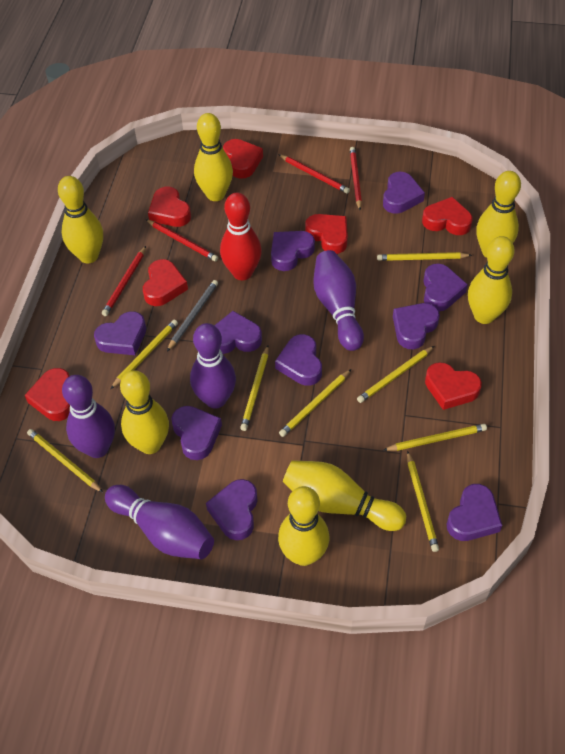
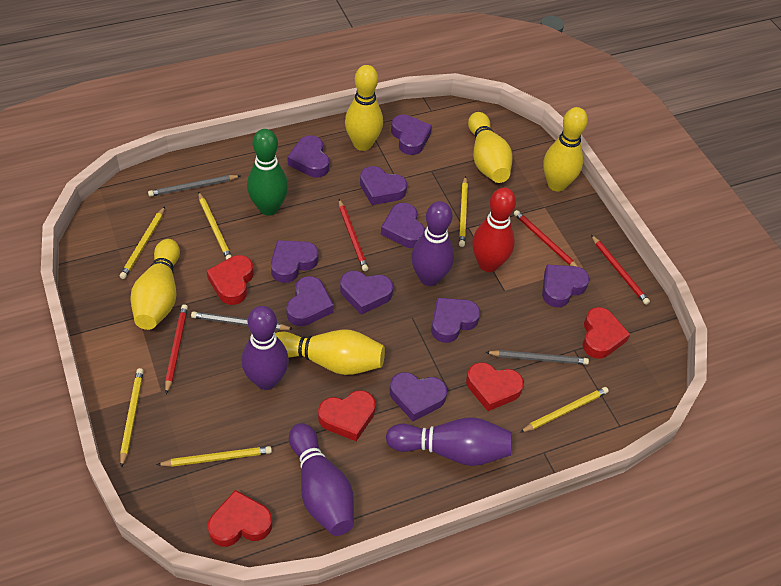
green bowling pin: none = 0 -> [247,129,288,216] = 1
grey pencil: [167,280,218,351] = 1 -> [148,175,240,197] [191,311,293,331] [485,350,589,365] = 3
red heart: [25,368,70,421] [143,259,188,306] [148,187,191,227] [223,139,263,179] [305,214,348,254] [422,197,473,235] [425,362,482,410] = 7 -> [207,255,253,305] [208,490,272,547] [318,390,376,441] [466,362,524,411] [582,307,630,358] = 5
yellow bowling pin: [58,176,103,263] [120,370,169,454] [194,113,233,201] [278,486,329,566] [283,460,406,531] [468,236,514,324] [476,171,521,258] = 7 -> [130,239,180,330] [276,330,385,375] [345,65,383,151] [468,112,513,183] [543,107,588,192] = 5
yellow pencil: [27,429,103,492] [111,320,178,389] [240,346,269,431] [279,369,351,437] [357,346,434,403] [377,252,472,261] [384,424,487,451] [407,451,439,552] = 8 -> [120,207,165,279] [120,368,144,468] [156,446,272,467] [198,192,232,260] [459,176,468,247] [520,387,608,432] = 6

